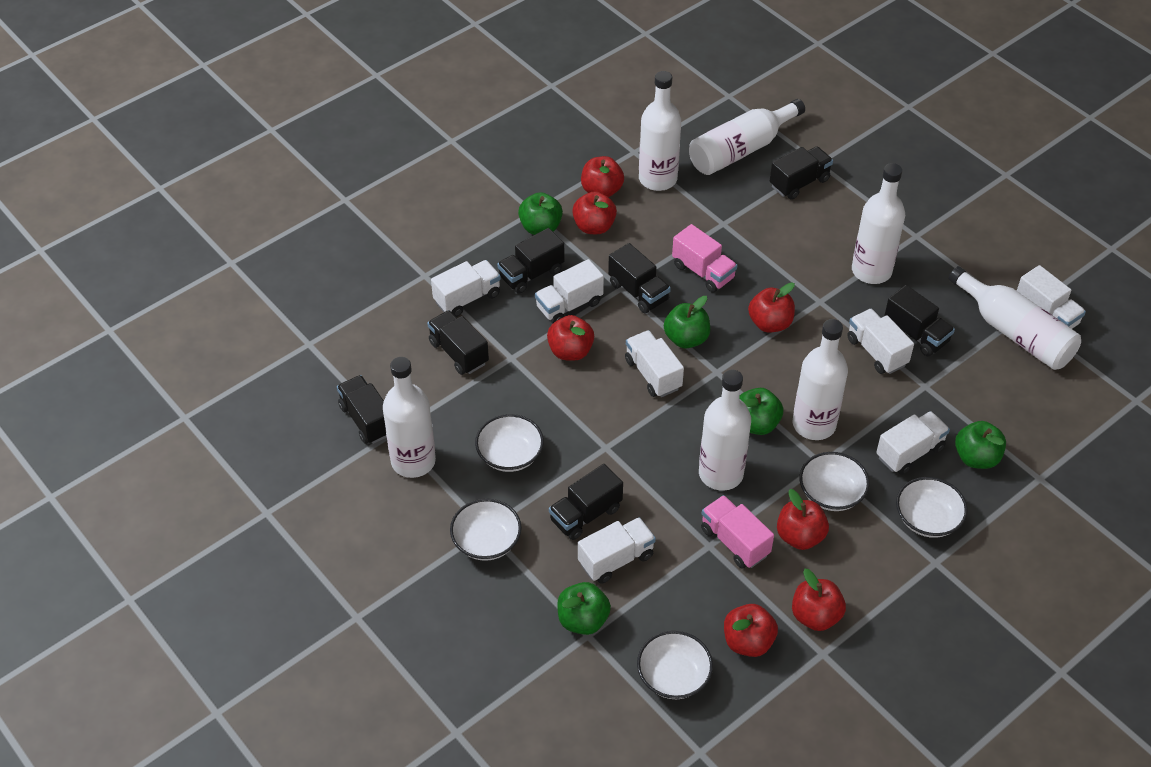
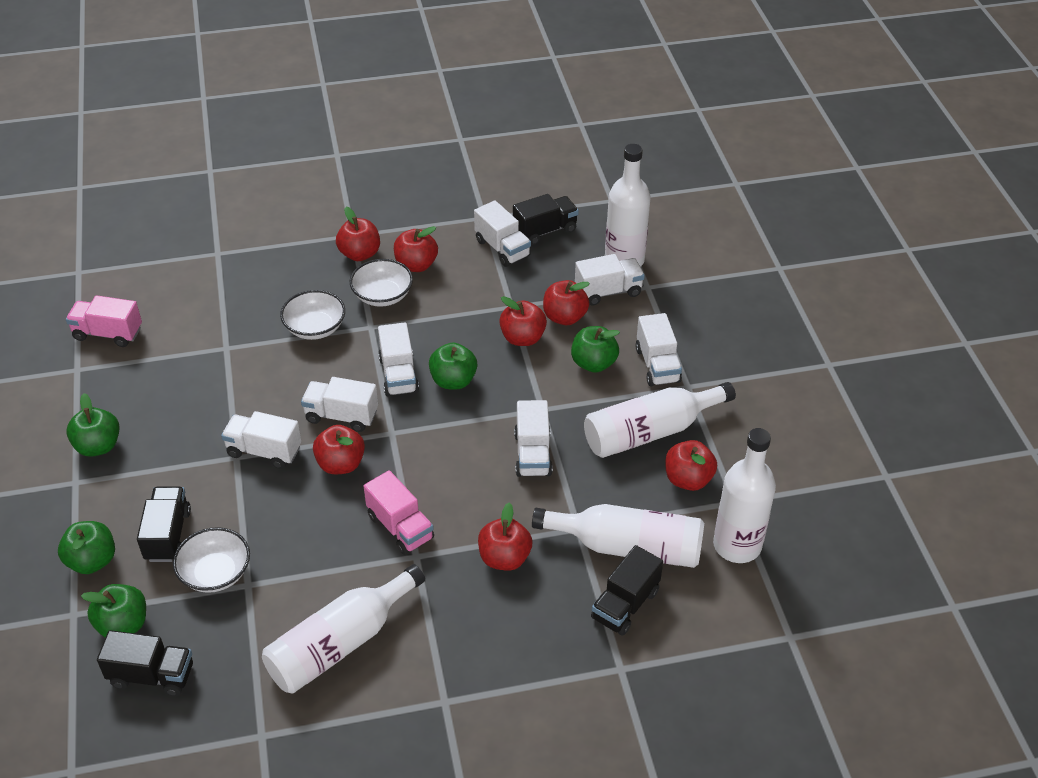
black truck: [337,375,387,444] [427,310,489,375] [497,228,564,294] [549,464,623,540] [608,243,671,314] [770,146,833,200] [884,285,955,356] = 7 -> [97,630,193,696] [137,486,191,562] [513,194,579,245] [591,545,663,636] = 4
white bottle: [383,357,436,478] [639,71,681,191] [689,99,805,175] [699,370,751,491] [793,319,848,440] [852,163,905,284] [948,266,1081,370] = 7 -> [262,564,425,693] [532,504,704,568] [584,382,736,458] [605,144,651,267] [713,428,776,563] = 5
white bowl: [450,499,522,561] [475,414,544,472] [637,631,713,699] [799,452,870,511] [896,477,968,538] = 5 -> [173,527,250,593] [280,290,345,340] [350,259,413,307] = 3

